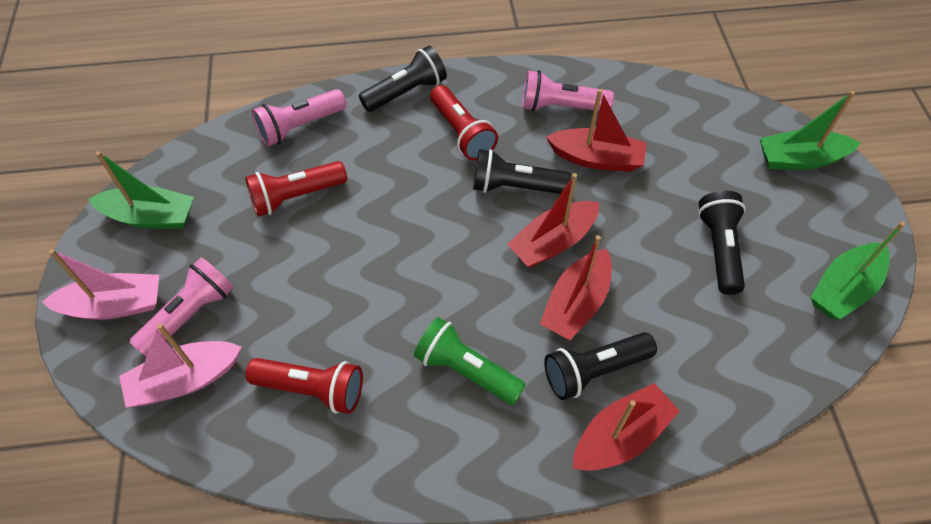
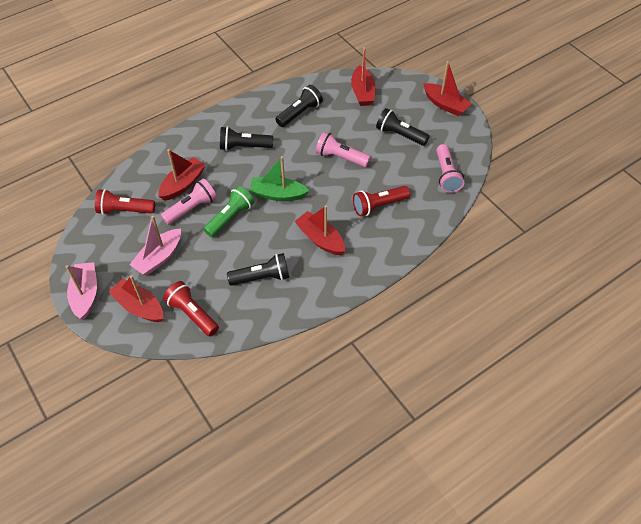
green boat: [88,151,194,229] [759,91,861,170] [811,222,905,320] = 3 -> [249,156,310,201] = 1
red boat: [507,173,599,268] [540,235,612,340] [546,89,647,172] [573,383,679,471] = 4 -> [109,275,163,322] [158,149,205,201] [294,206,345,255] [351,47,375,106] [423,61,472,116] = 5

